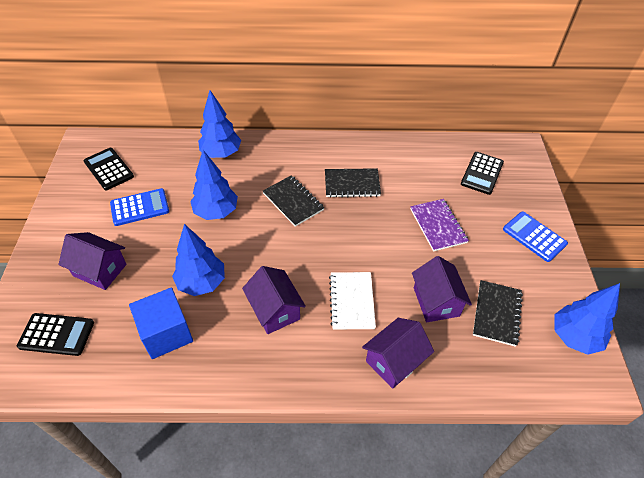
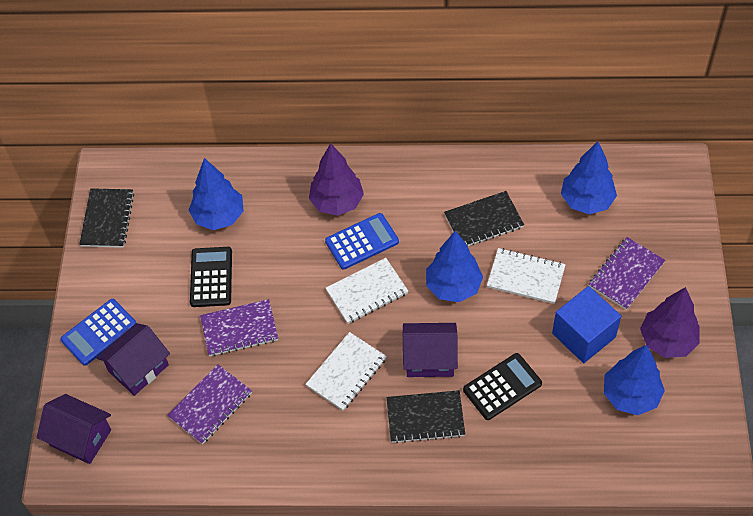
black calculator: [17,313,94,356] [84,148,134,190] [461,152,504,195] = 3 -> [190,247,232,307] [463,353,542,420] = 2
purple house: [58,232,127,290] [242,266,306,334] [362,318,434,389] [412,256,472,322] = 4 -> [37,394,111,464] [97,323,170,396] [403,323,458,377] = 3
purple notebook: [410,199,469,251] = 1 -> [168,364,252,444] [200,299,278,356] [589,237,665,310] = 3
purple tree: none = 0 -> [309,143,364,216] [640,287,699,358] = 2
white notebook: [329,272,376,329] = 1 -> [306,332,387,411] [326,258,408,324] [487,248,566,304] = 3

